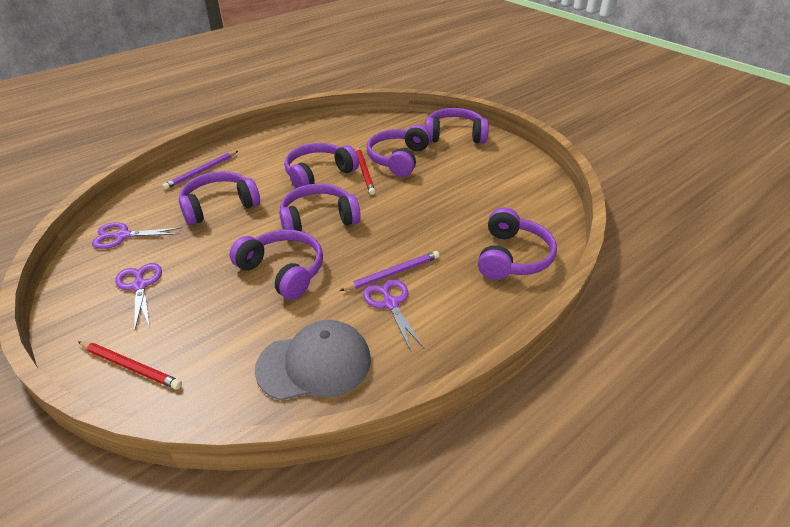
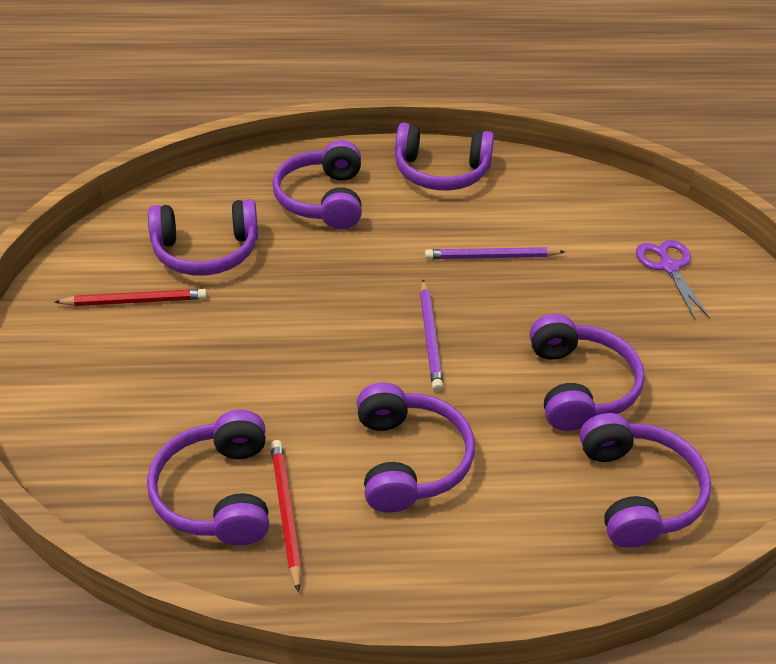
grey cap: [255,320,371,401] = 1 -> none = 0
purple scissors: [92,222,182,249] [115,263,162,329] [363,279,424,351] = 3 -> [636,240,711,320] = 1

